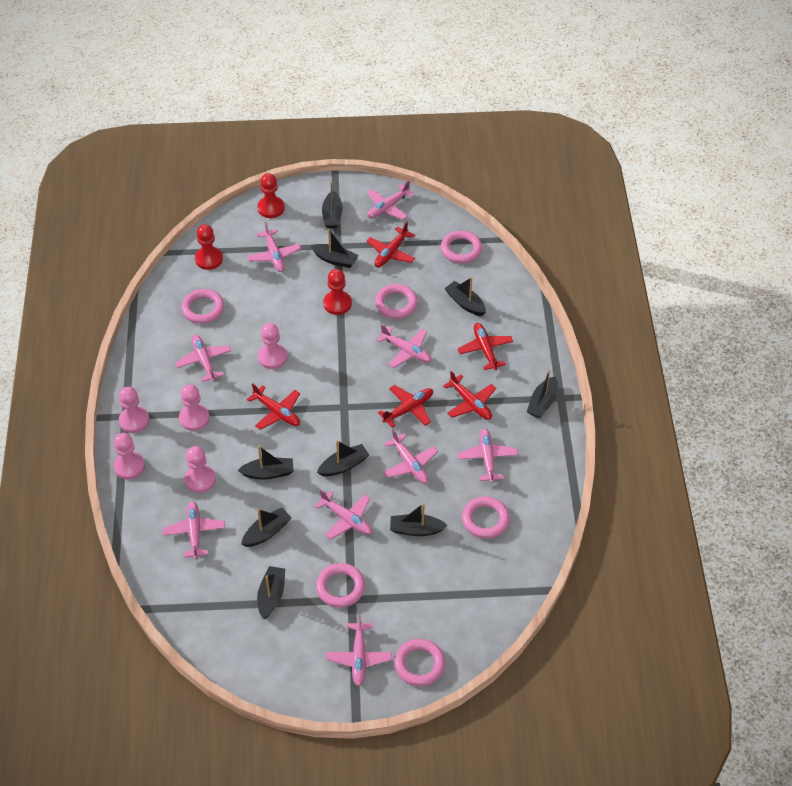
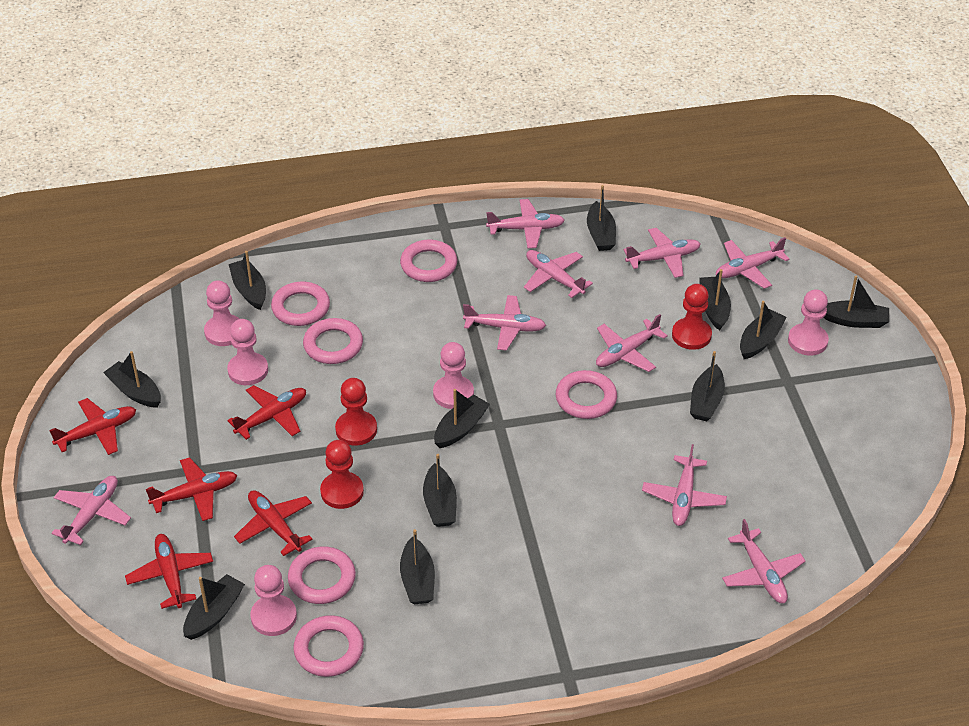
black boat: [238,446,294,480] [241,507,292,547] [257,566,285,619] [311,229,359,268] [317,440,369,476] [322,182,343,228] [390,503,448,536] [445,277,486,316] [527,370,558,418] = 9 -> [103,351,161,408] [183,574,245,640] [229,251,266,310] [400,529,435,604] [423,454,457,527] [434,389,490,448] [587,185,616,251] [690,351,725,421] [699,269,731,330] [740,301,787,359] [824,276,889,328] = 11

